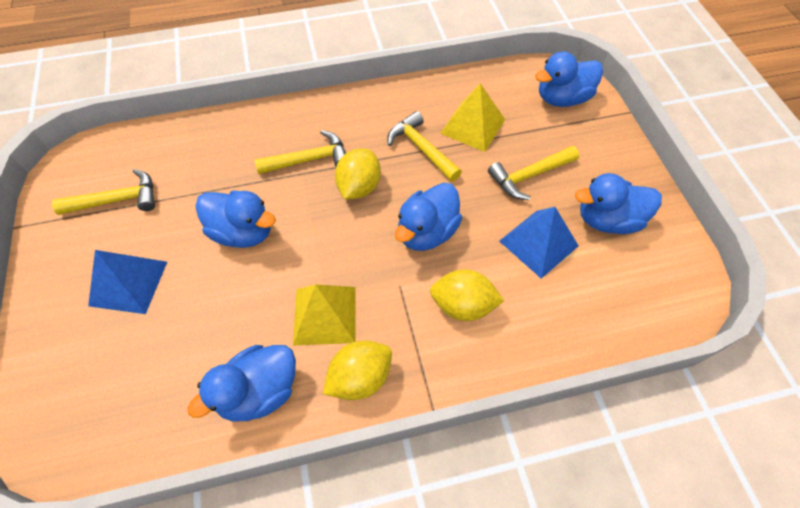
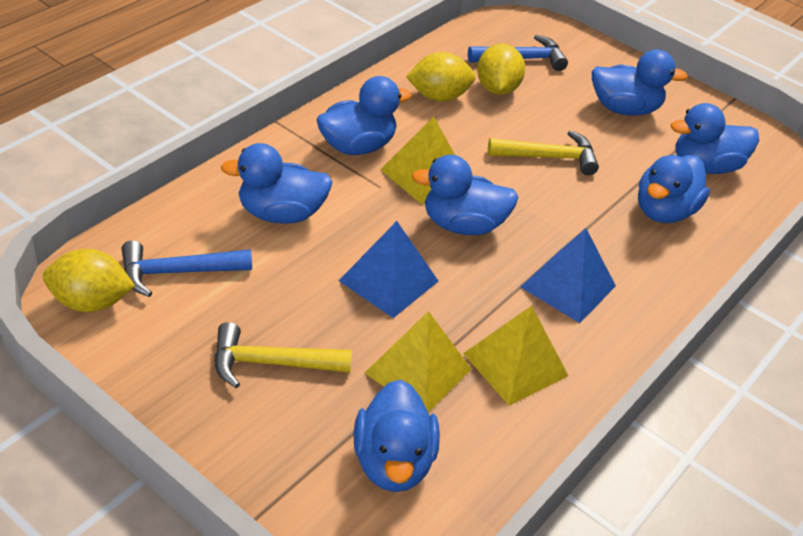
blue duck: [187,345,296,422] [195,190,276,248] [395,183,462,251] [535,51,603,107] [575,173,662,234] = 5 -> [221,143,333,224] [316,76,412,155] [354,380,440,492] [411,155,518,235] [592,49,688,116] [638,155,710,223] [671,103,759,174] = 7
blue hammer: none = 0 -> [121,240,252,297] [468,35,568,71] = 2
yellow hammer: [52,169,155,215] [255,130,346,174] [387,111,462,181] [488,146,579,200] = 4 -> [214,322,352,388] [488,130,599,175] = 2
yellow pyramid: [293,284,356,346] [440,83,505,152] = 2 -> [364,311,471,413] [380,117,455,204] [463,306,568,406] = 3

